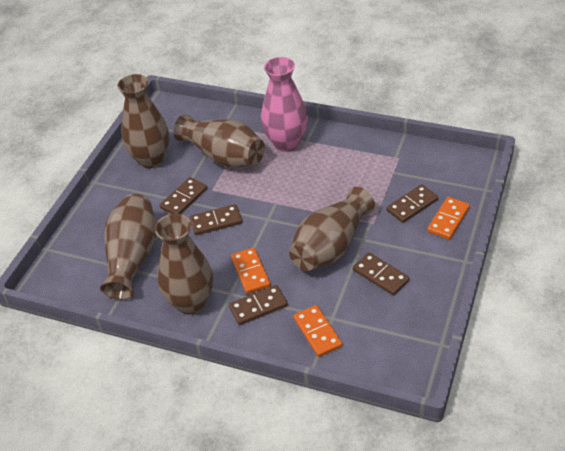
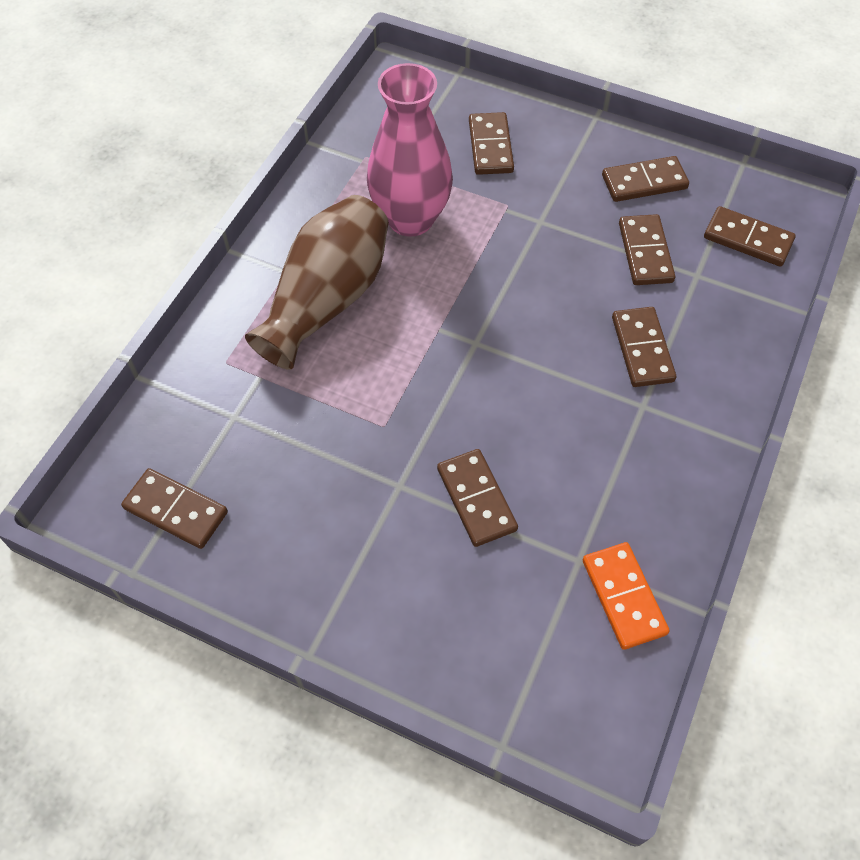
brown domino: [160,177,207,214] [190,204,242,235] [229,285,288,325] [353,252,409,296] [386,184,438,223] = 5 -> [121,468,228,549] [437,449,518,547] [469,112,514,175] [602,156,689,202] [612,307,676,387] [619,214,675,285] [704,206,796,267] = 7
brown vase: [100,194,157,300] [117,74,169,168] [155,214,213,314] [173,114,265,168] [289,187,375,271] = 5 -> [245,195,389,370] = 1
orange domino: [231,248,271,294] [293,305,342,357] [427,197,470,240] = 3 -> [583,542,670,650] = 1

